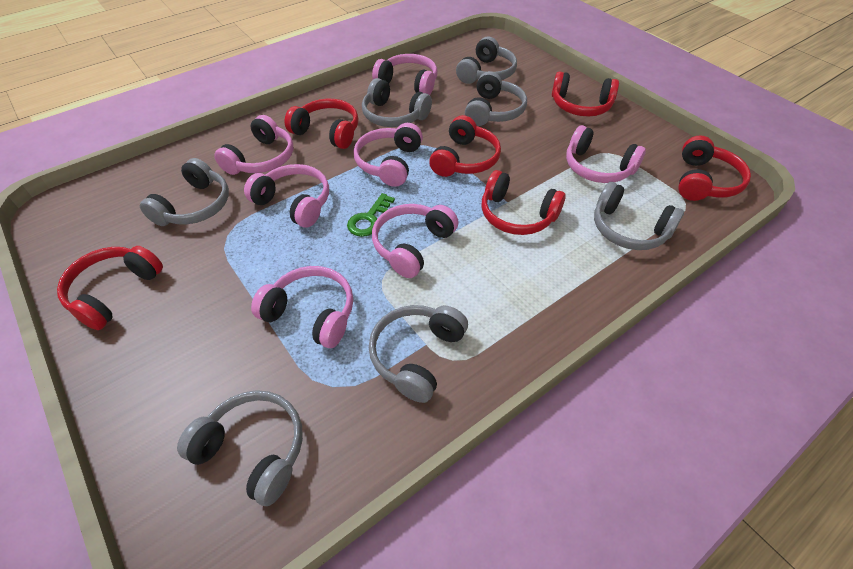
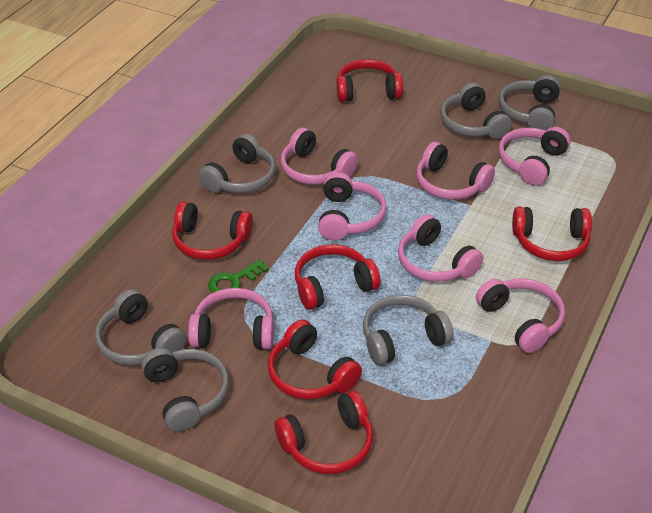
grey headphones: [140,158,229,226] [177,390,303,506] [362,78,432,127] [369,305,468,403] [456,37,517,84] [465,71,527,126] [594,182,684,250] = 7 -> [95,289,186,365] [141,348,229,432] [198,134,276,193] [363,295,454,365] [440,83,512,139] [499,75,560,130] = 6

